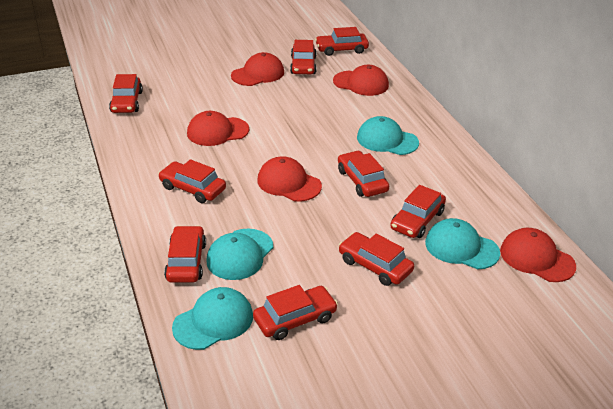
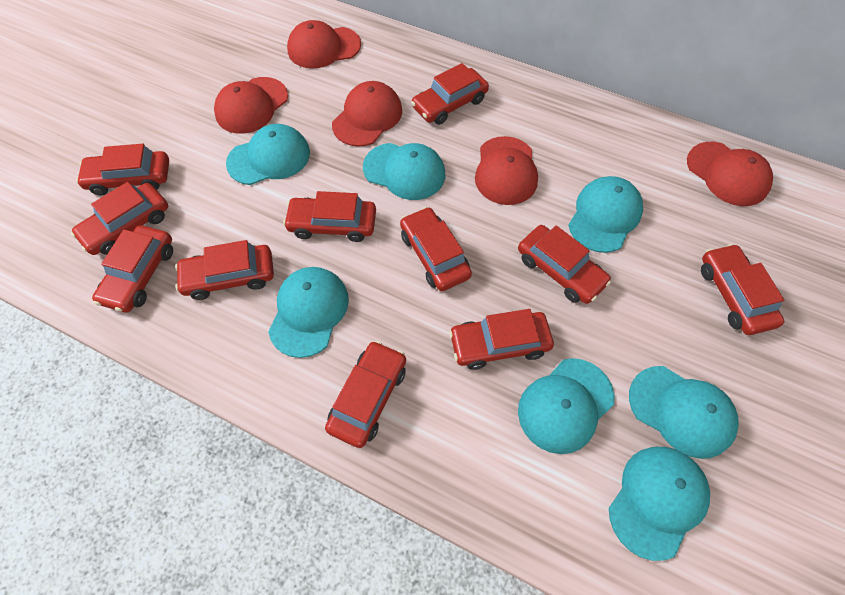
red car: [109,74,143,113] [158,159,226,203] [164,226,206,283] [253,285,338,340] [290,40,316,74] [315,27,369,56] [338,151,389,197] [339,232,414,286] [390,185,446,238] = 9 -> [71,182,168,255] [76,144,169,195] [92,225,173,312] [175,240,274,300] [283,191,376,242] [325,341,406,448] [400,207,472,291] [411,63,489,125] [449,309,554,370] [518,225,611,304] [701,244,784,335] = 11
turquoise cap: [172,287,253,350] [207,229,273,280] [357,116,419,155] [425,218,500,269] = 4 -> [226,124,310,185] [268,267,349,358] [363,143,445,200] [518,358,614,454] [568,176,643,253] [609,447,710,561] [629,366,739,459] = 7

